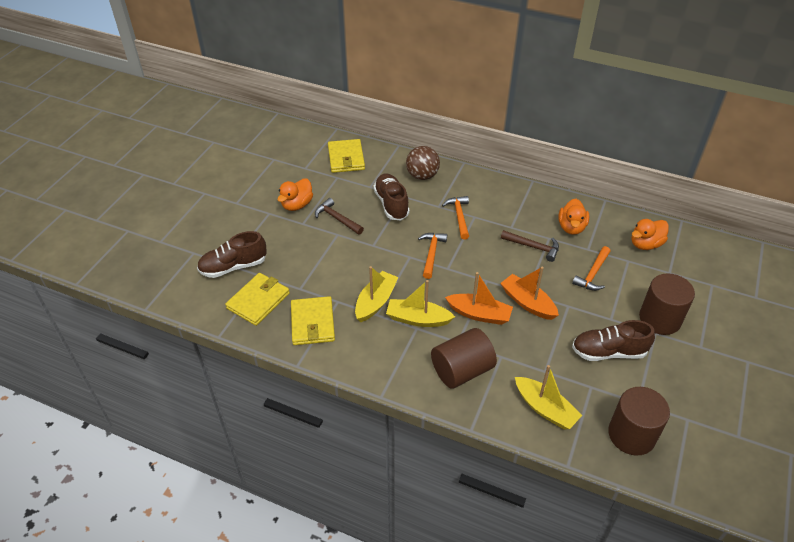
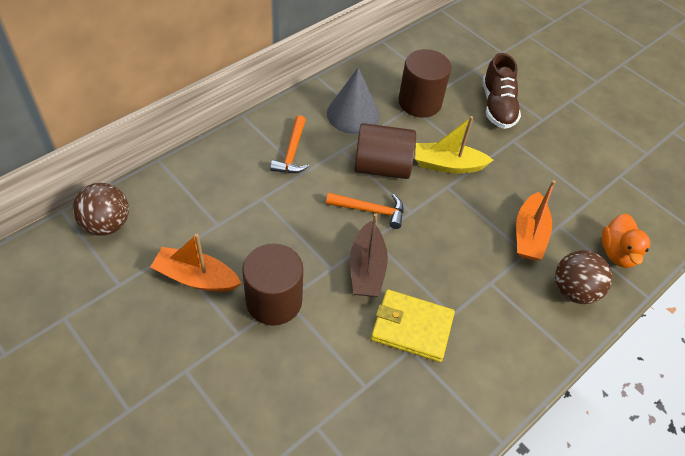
brown ball: [406,146,440,180] = 1 -> [73,183,129,236] [555,250,612,304] = 2
brown boat: none = 0 -> [350,214,388,297] = 1
brown hammer: [315,198,364,235] [501,230,559,262] = 2 -> none = 0
brown shoe: [197,231,267,278] [373,174,410,220] [572,320,655,361] = 3 -> [482,53,521,129] = 1
grey cone: none = 0 -> [327,67,380,134] = 1
orange duck: [278,178,313,211] [558,199,589,235] [631,219,669,250] = 3 -> [602,214,650,268] = 1
orange hammer: [418,233,447,279] [442,196,469,240] [572,246,610,291] = 3 -> [270,115,309,173] [326,192,404,229] = 2
yellow boat: [355,266,399,322] [386,280,455,327] [515,365,582,429] = 3 -> [415,116,493,173] = 1
yellow wallet: [225,273,290,326] [291,296,335,345] [328,139,365,173] = 3 -> [371,289,455,362] = 1

